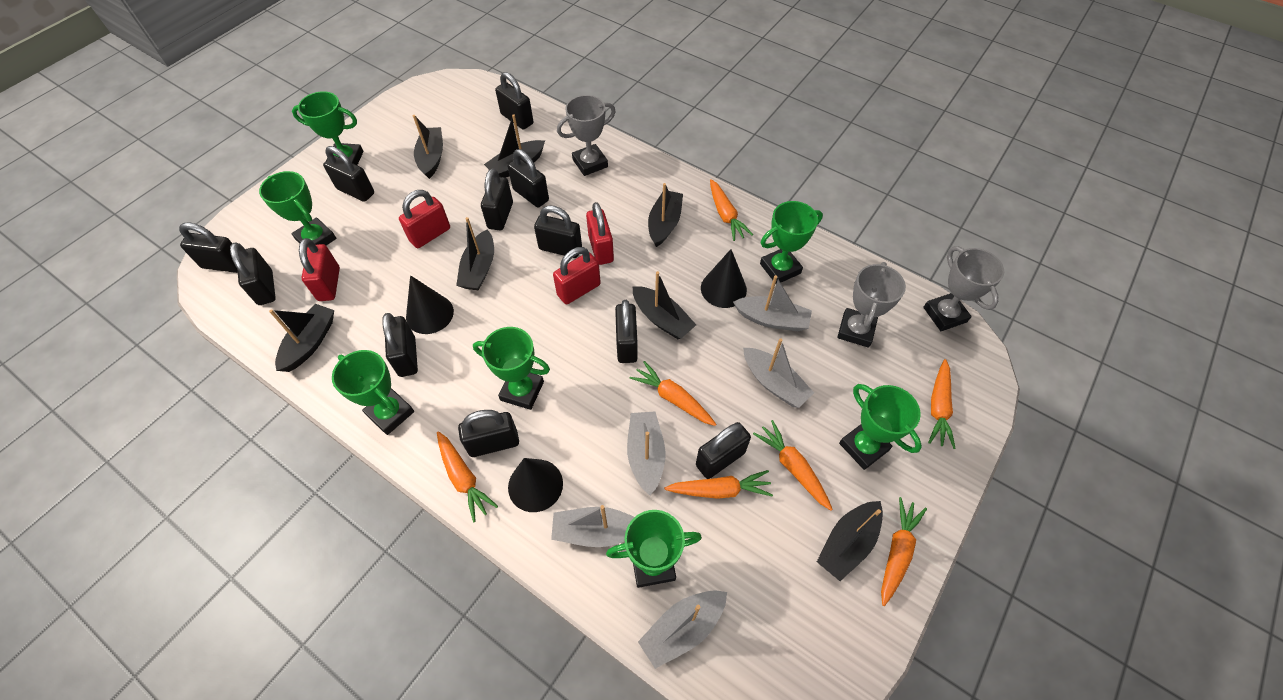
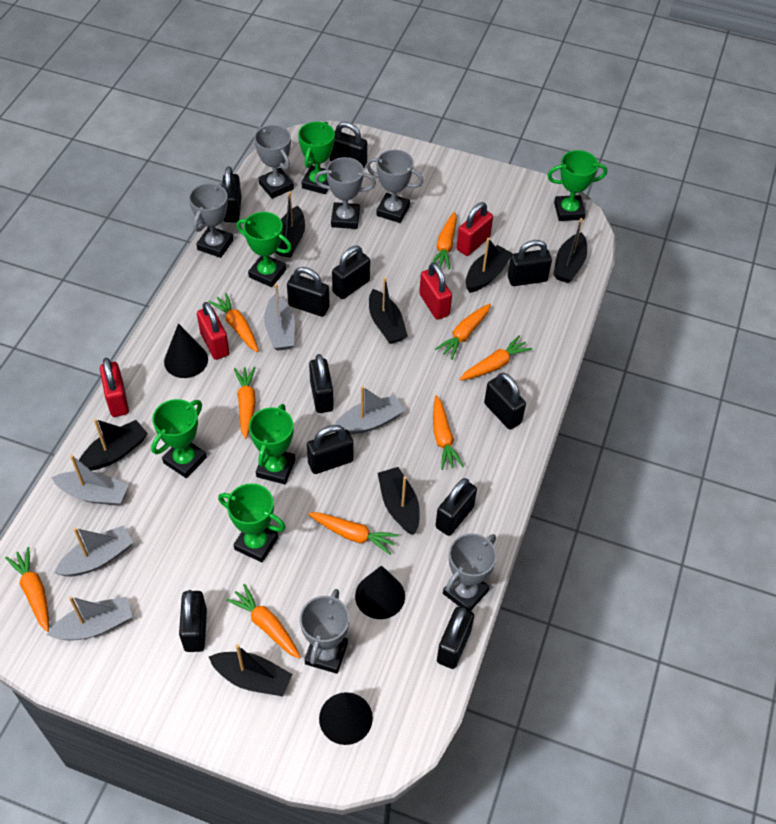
green trophy: [259,171,336,247] [292,91,363,165] [332,350,414,435] [473,327,550,410] [606,510,702,588] [760,201,823,284] [839,384,922,470] = 7 -> [151,399,207,478] [218,483,285,562] [237,212,292,287] [249,404,295,484] [298,121,335,194] [547,150,607,221] = 6
grey trophy: [557,95,616,176] [837,262,906,348] [923,246,1004,331] = 3 -> [189,183,233,258] [254,125,294,199] [300,589,349,674] [315,157,376,229] [366,150,423,223] [443,533,497,611] = 6
orange carrot: [437,431,498,523] [630,361,716,426] [664,470,773,499] [710,179,753,241] [753,420,833,510] [881,497,927,606] [928,359,956,449] = 7 -> [5,547,49,632] [209,293,259,352] [226,584,301,659] [234,366,256,439] [308,512,399,555] [432,212,457,270] [433,395,464,470] [435,304,491,360] [459,336,532,381] = 9

